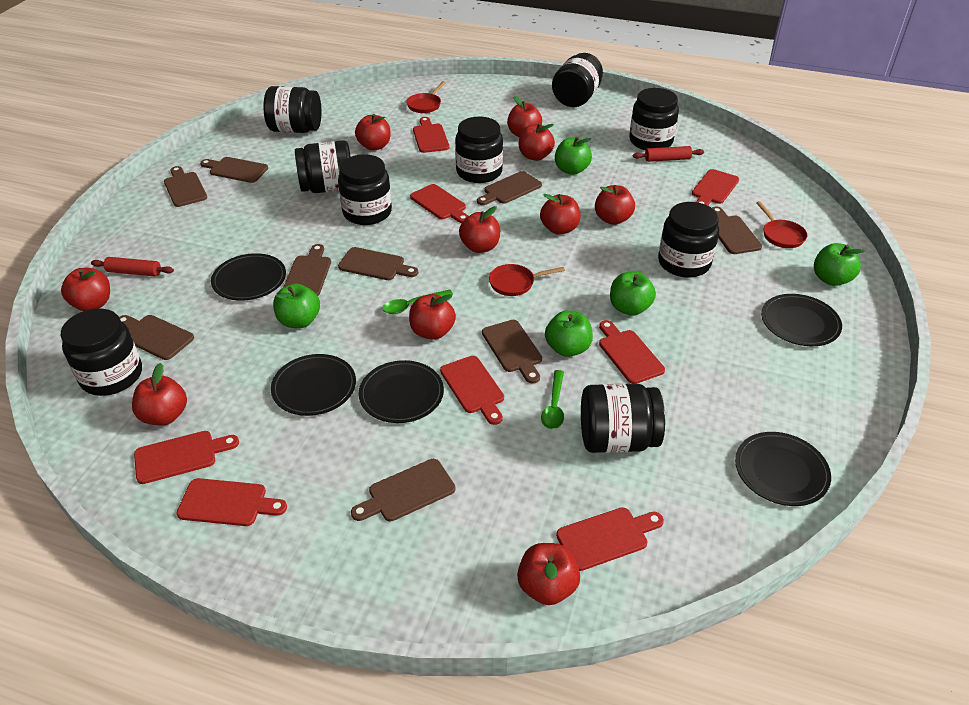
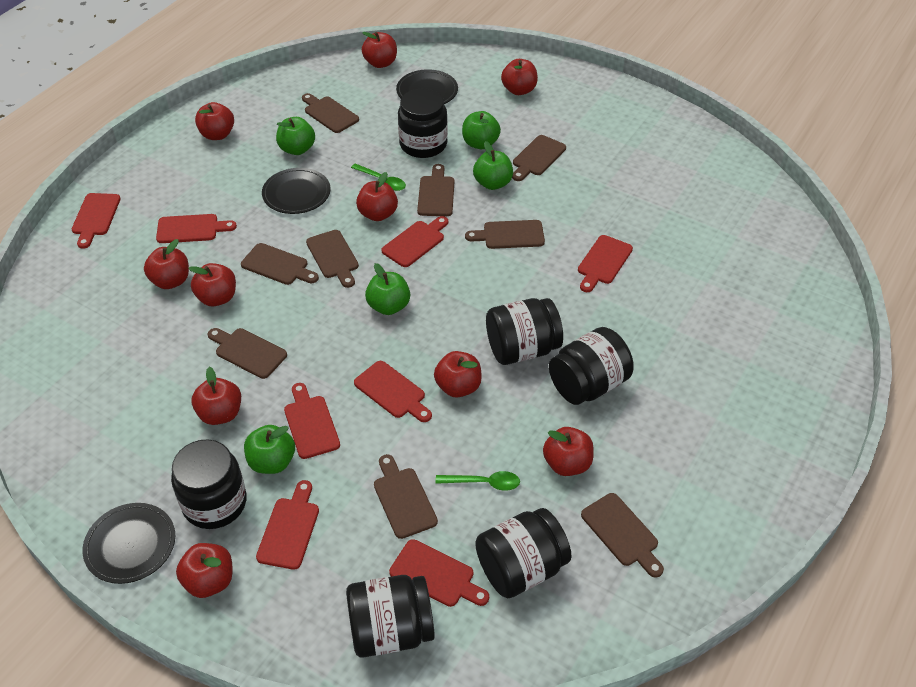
black jar: [61,308,142,396] [263,86,322,133] [295,140,351,193] [338,154,392,225] [455,117,503,183] [552,53,603,107] [581,384,665,453] [629,88,679,150] [658,202,719,278] = 9 -> [171,439,247,529] [346,575,435,658] [398,89,448,158] [475,508,572,598] [486,298,563,365] [549,327,634,405] = 6
black plate: [211,253,286,301] [271,354,356,416] [358,360,444,423] [735,432,831,506] [761,294,842,346] = 5 -> [83,503,175,584] [262,168,331,214] [396,69,458,104] = 3
red pan: [406,81,446,113] [489,264,565,296] [757,201,807,248] = 3 -> none = 0
red rolling pin: [91,257,174,277] [633,146,704,162] = 2 -> none = 0

